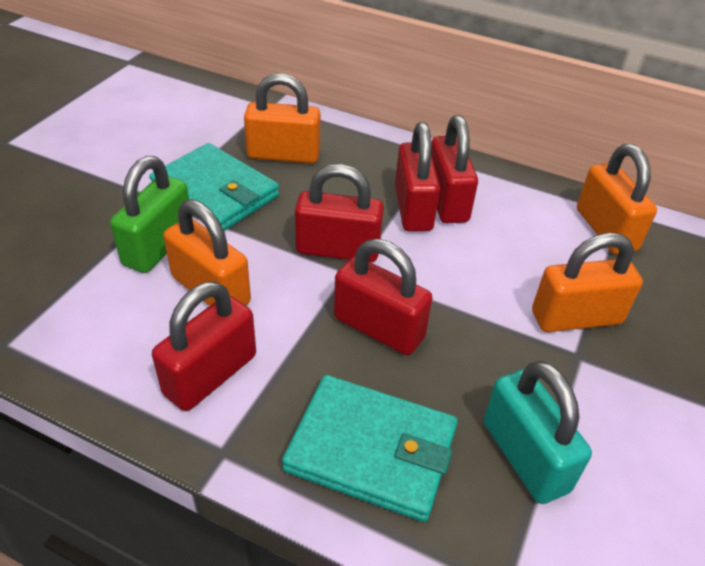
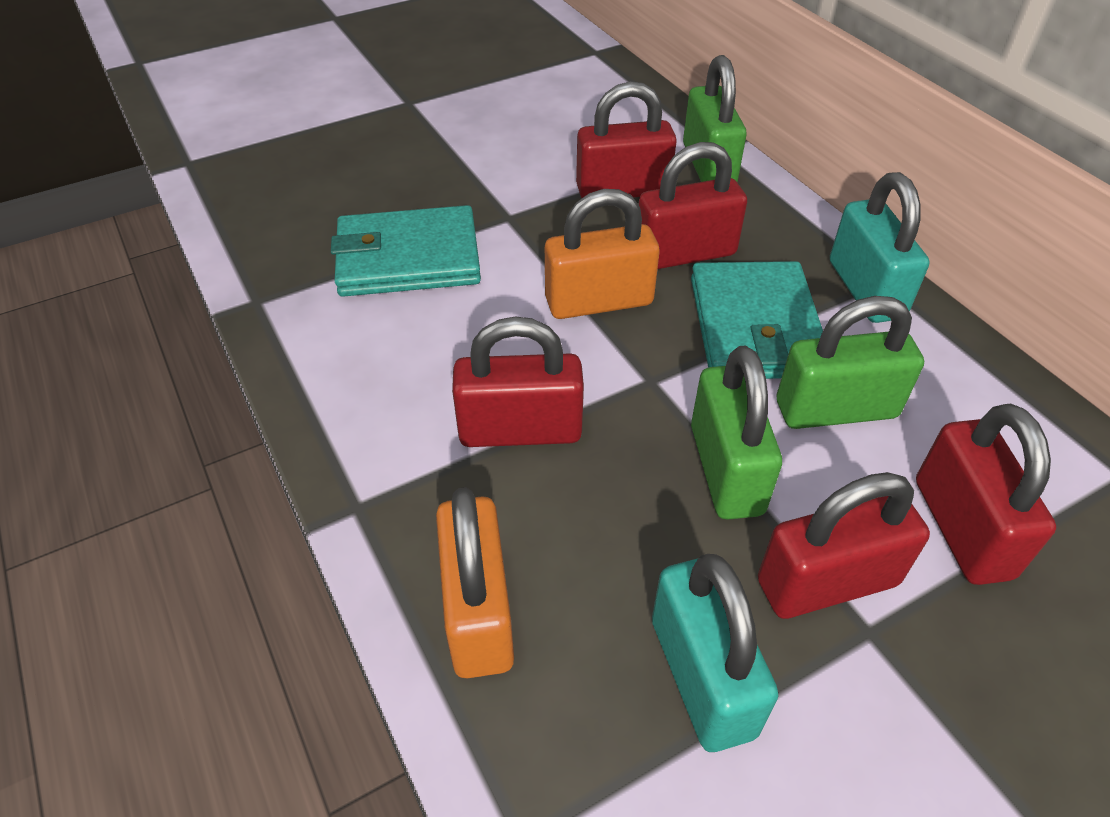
green padlock: [110,156,189,273] = 1 -> [683,55,747,182] [691,346,782,520] [777,296,924,429] = 3
orange padlock: [163,199,251,306] [244,73,321,164] [532,233,643,332] [577,144,657,255] = 4 -> [436,487,514,678] [545,189,660,319] = 2
turquoise padlock: [484,361,592,504] = 1 -> [652,554,778,752] [830,172,930,323] = 2

